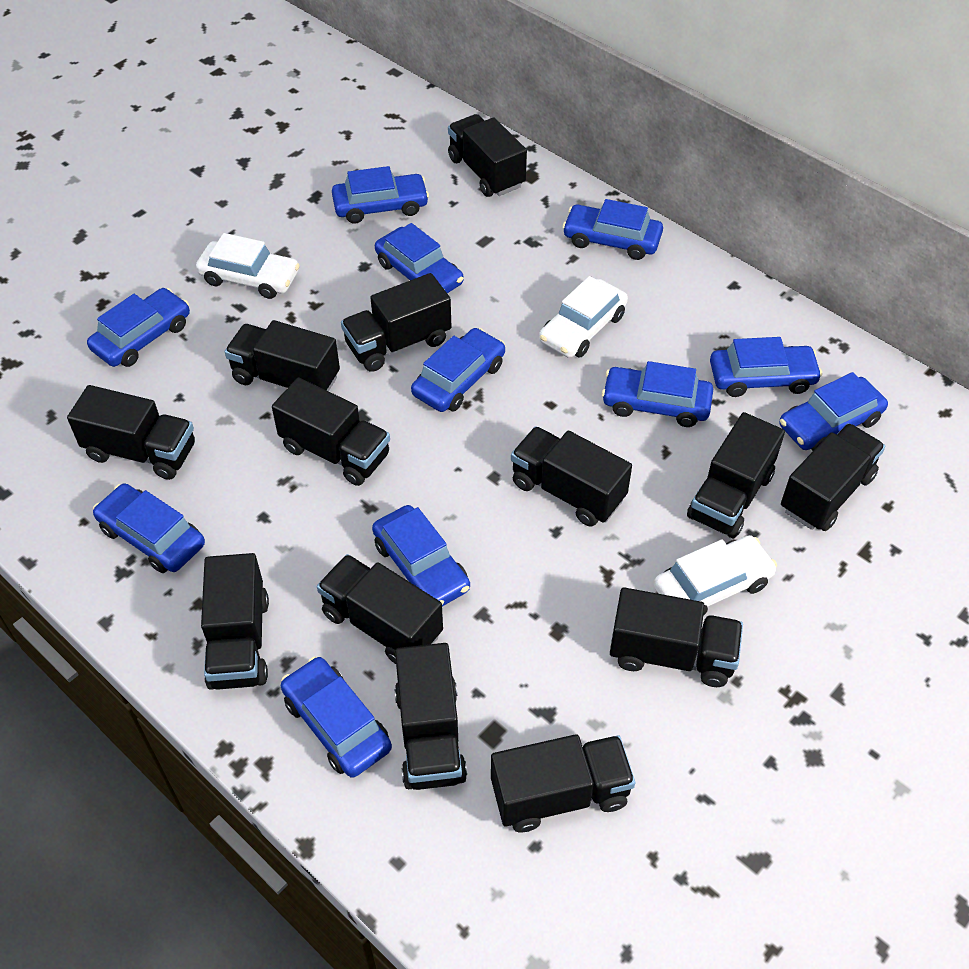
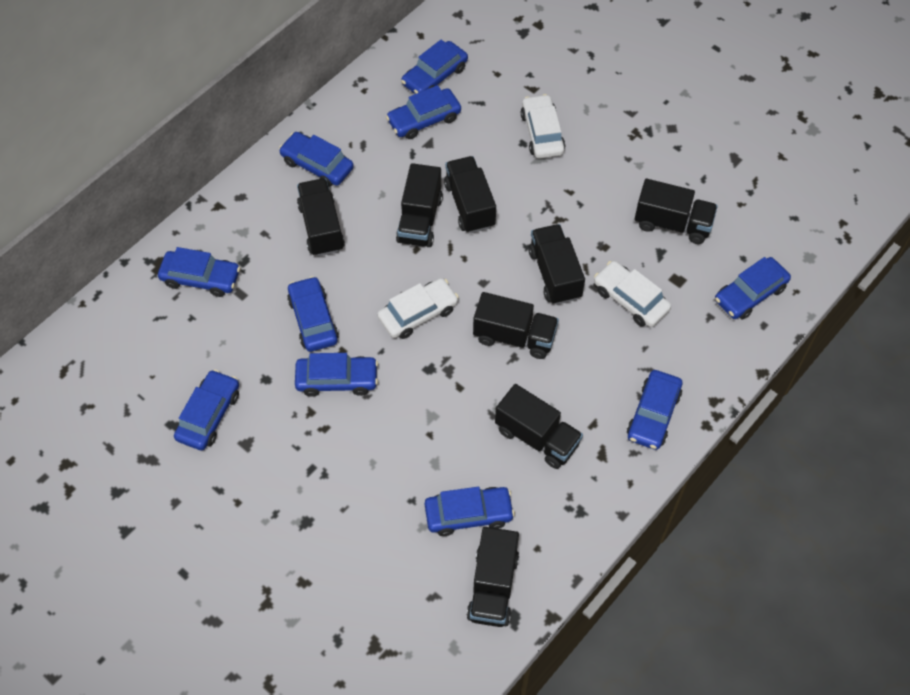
black truck: [67,385,195,480] [201,553,269,690] [225,320,340,391] [272,378,390,486] [317,554,443,664] [341,273,451,372] [395,643,467,790] [448,114,527,197] [491,734,635,832] [511,426,632,527] [610,587,743,687] [687,412,785,539] [781,423,885,531] = 13 -> [297,178,345,256] [396,163,443,247] [444,156,496,233] [467,527,519,627] [473,292,559,359] [495,384,583,469] [528,224,585,305] [635,179,718,244] = 8
blue car: [87,288,190,367] [93,483,205,573] [281,657,392,778] [332,166,429,223] [372,505,470,606] [375,223,464,293] [411,328,505,412] [562,199,663,260] [602,361,713,427] [710,337,822,397] [779,372,888,451] = 11 -> [158,247,240,297] [174,370,239,451] [279,132,354,187] [287,276,339,352] [295,353,378,397] [386,85,461,139] [401,40,468,94] [425,487,515,536] [627,370,682,450] [715,257,791,320] = 10

